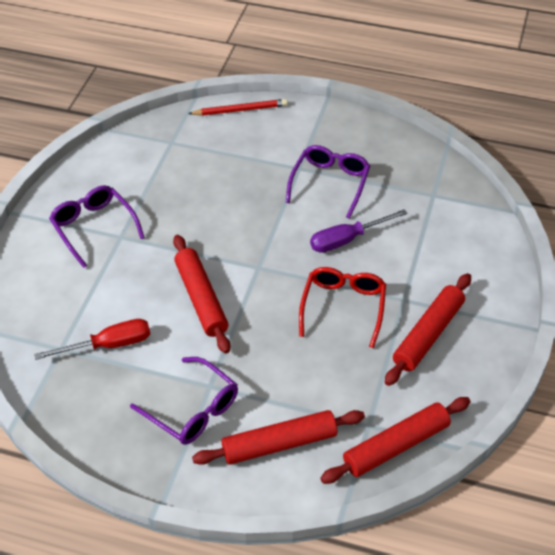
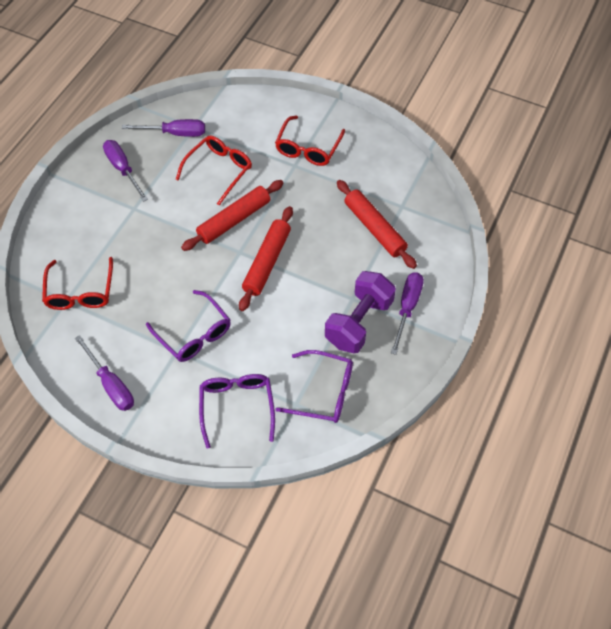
purple dumbbell: none = 0 -> [325,271,396,353] = 1
purple screwdriver: [310,209,407,253] = 1 -> [75,335,134,411] [103,140,148,201] [122,119,205,137] [391,272,424,355] = 4
red glasses: [299,267,386,348] = 1 -> [42,257,113,310] [176,135,252,206] [275,115,345,166] = 3
red pencil: [188,99,288,116] = 1 -> none = 0
red rolling pin: [173,235,231,354] [192,410,365,465] [320,397,471,484] [385,273,471,386] = 4 -> [181,180,284,251] [239,206,293,311] [337,180,417,269] = 3
red screwdriver: [34,319,150,360] = 1 -> none = 0

